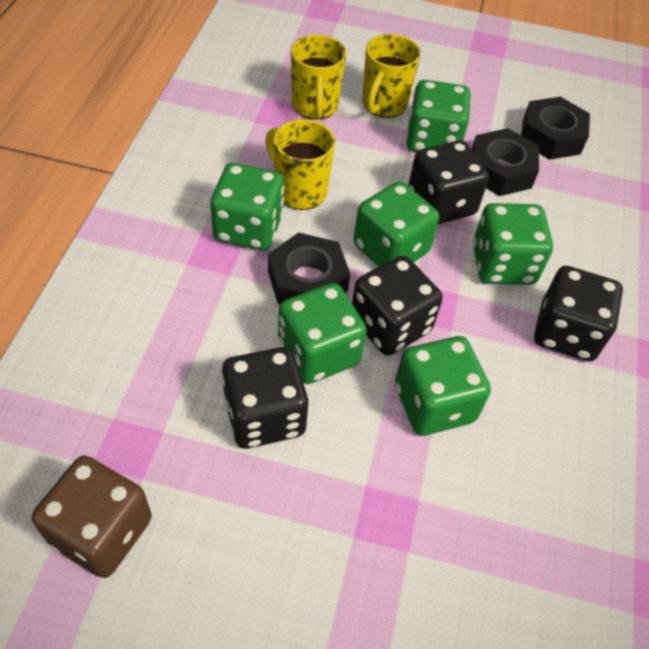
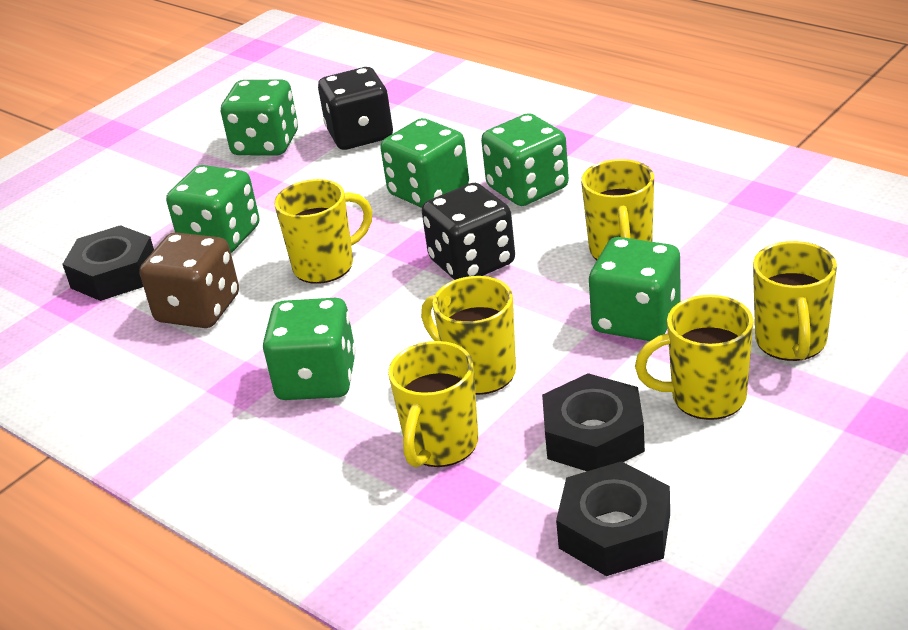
black dice: [222,347,308,449] [352,256,443,356] [408,140,489,224] [534,266,623,361] = 4 -> [318,67,393,150] [422,183,515,280] = 2
yellow mug: [265,119,335,210] [291,35,346,120] [362,34,421,118] = 3 -> [274,179,372,284] [388,341,478,468] [421,276,516,395] [581,159,654,260] [635,295,753,420] [753,241,837,361] = 6

